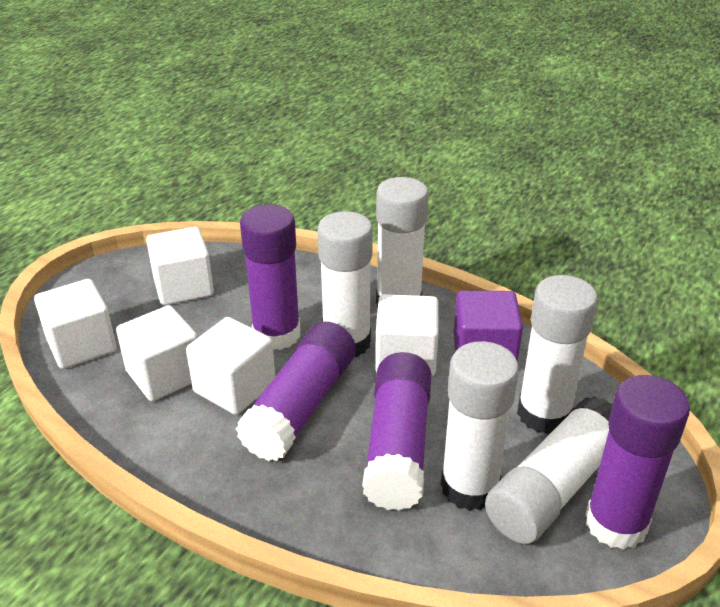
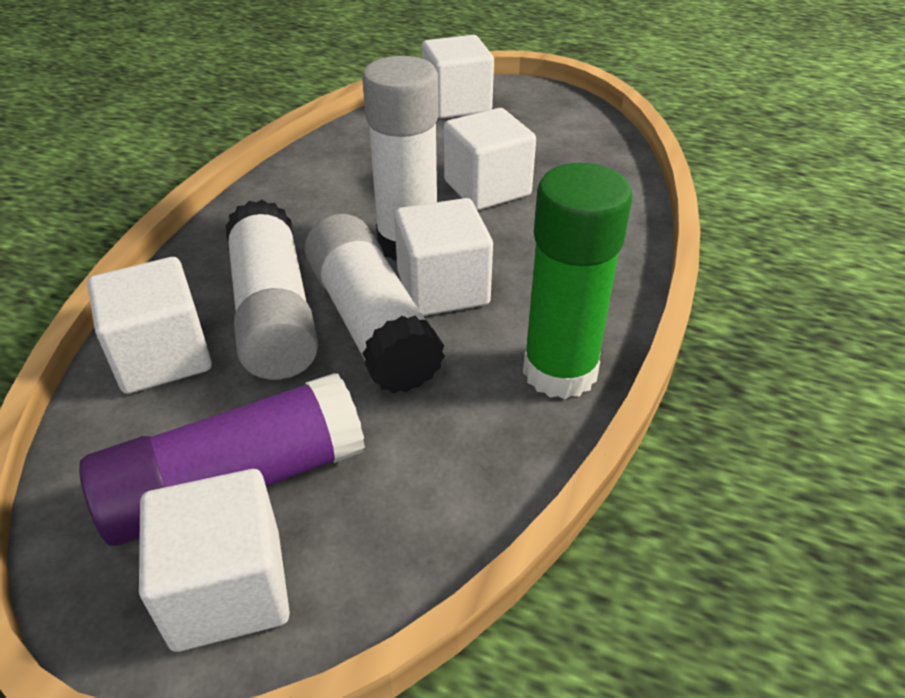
green glue stick: none = 0 -> [523,163,633,399] = 1
purple cube: [454,290,523,362] = 1 -> none = 0
purple glue stick: [236,322,356,461] [240,205,300,350] [362,352,432,511] [585,375,690,550] = 4 -> [79,373,365,546] = 1
white glue stick: [317,211,373,357] [376,177,429,308] [441,341,519,511] [485,396,613,544] [517,275,598,434] = 5 -> [225,200,318,380] [305,214,445,393] [362,56,438,261] = 3

